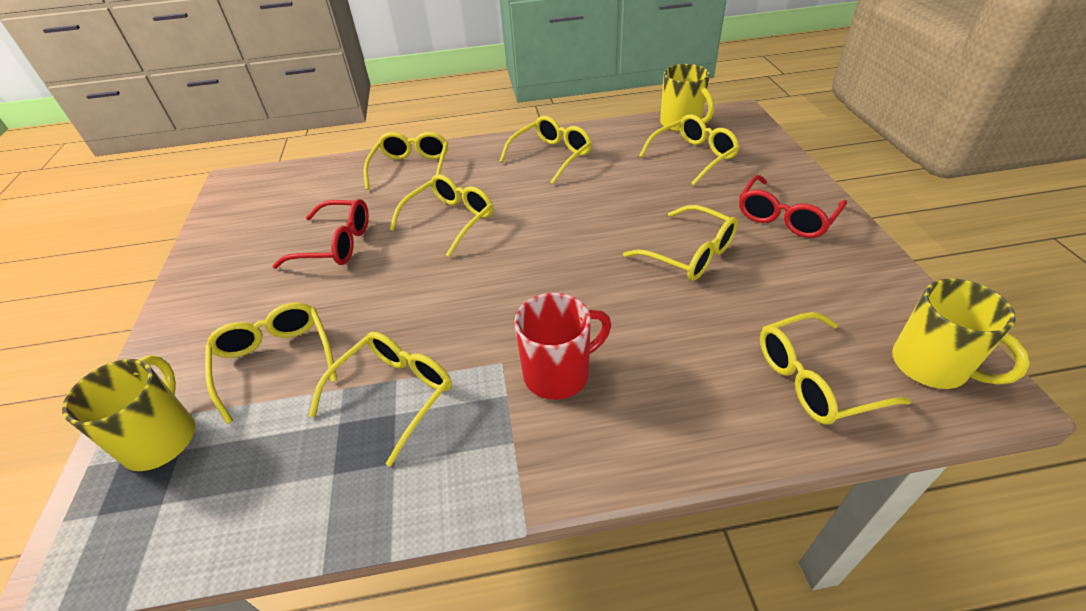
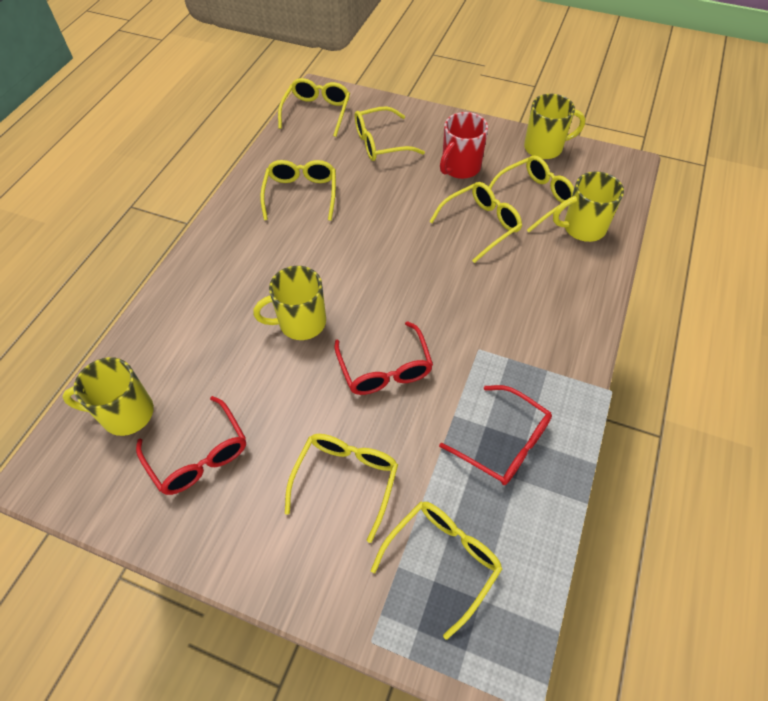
red glasses: [273,199,369,269] [739,175,847,238] = 2 -> [136,396,246,495] [334,321,433,395] [439,385,552,485] = 3
yellow glasses: [205,302,337,424] [309,332,452,467] [364,132,448,190] [390,174,493,257] [499,116,592,184] [623,205,738,281] [639,114,740,186] [760,312,911,425] = 8 -> [260,160,336,221] [278,78,350,137] [285,434,398,543] [355,106,425,161] [371,502,502,640] [429,182,522,263] [489,155,574,232] = 7
yellow mug: [62,355,195,471] [660,64,714,132] [892,279,1030,389] = 3 -> [62,357,154,436] [253,266,326,340] [524,94,585,159] [553,172,624,242] = 4

